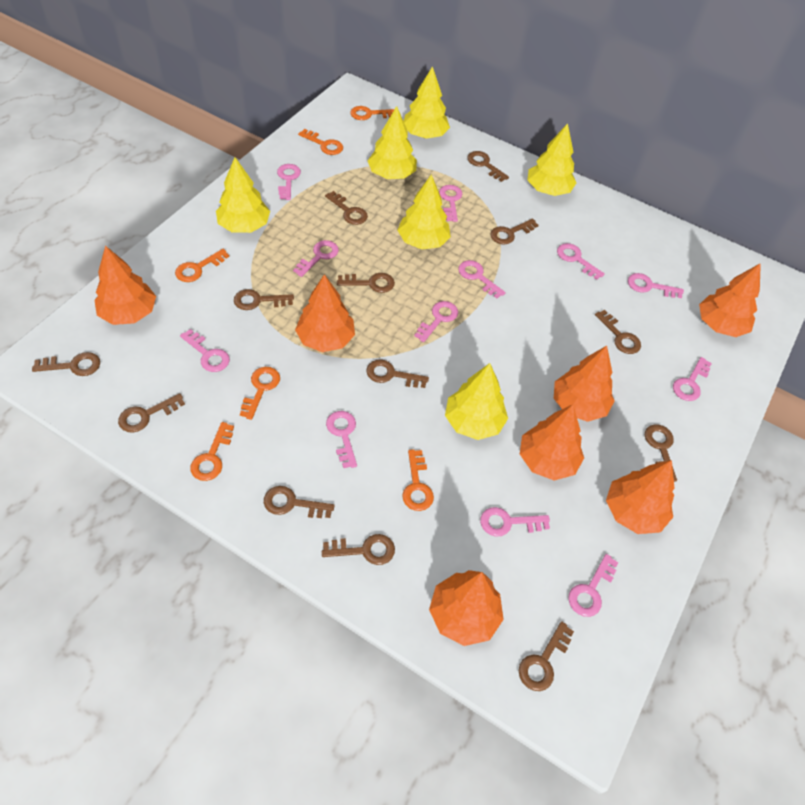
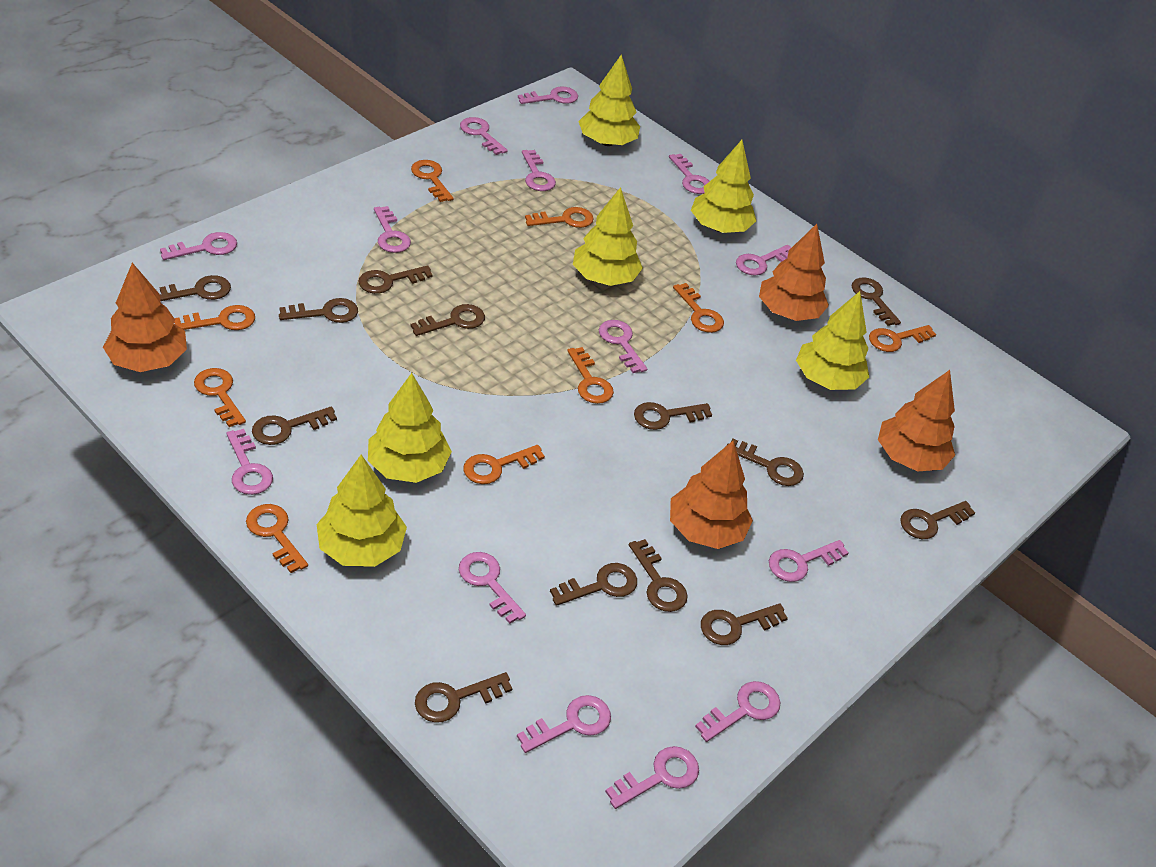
orange key: [175,249,229,282] [190,422,234,481] [240,367,280,420] [298,129,343,155] [350,106,395,120] [402,449,434,511] = 6 -> [174,305,255,330] [194,368,246,427] [246,504,308,573] [411,160,453,202] [463,445,545,484] [525,207,594,228] [567,347,614,404] [673,283,724,333] [869,325,936,352] = 9
orange tree: [94,246,156,325] [295,274,355,352] [429,570,504,646] [520,404,584,481] [554,346,614,422] [606,460,675,534] [699,263,761,337] = 7 -> [103,263,187,372] [670,441,753,549] [759,224,829,321] [878,370,955,471] = 4
pink key: [180,329,230,372] [277,164,301,200] [293,240,339,277] [326,411,357,468] [414,301,458,342] [439,185,463,222] [458,260,506,298] [480,507,550,536] [557,243,605,280] [568,554,618,617] [628,273,684,298] [673,357,712,401] = 12 -> [160,232,237,260] [226,429,273,495] [374,206,411,253] [459,552,526,624] [460,117,508,155] [517,695,611,753] [518,87,578,104] [522,150,556,191] [599,320,647,373] [605,746,699,809] [669,154,710,194] [695,681,781,742] [736,245,791,275] [769,540,849,582] = 14

